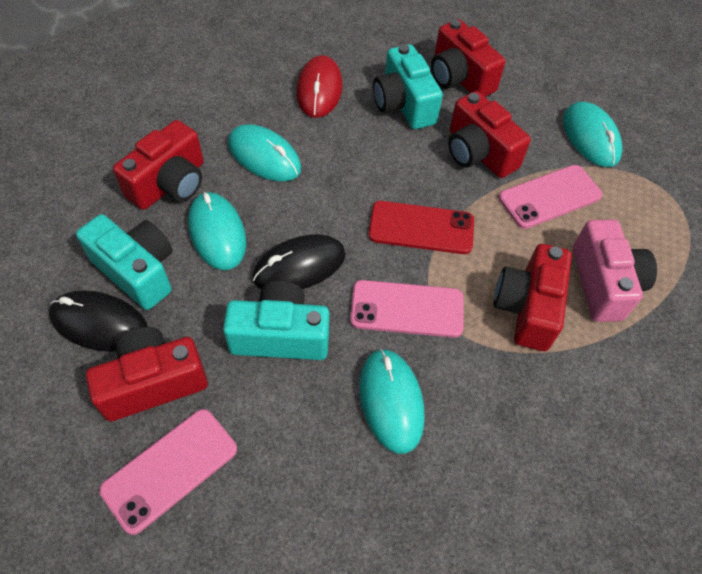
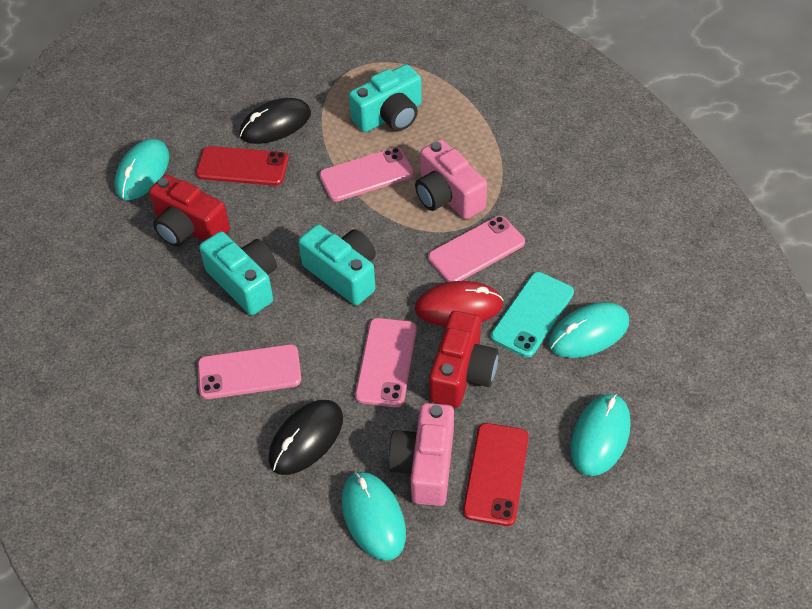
pink camera: [573,219,657,322] = 1 -> [388,403,454,506] [415,139,487,219] = 2
pink phone: [99,409,237,535] [350,280,464,338] [499,165,603,229] = 3 -> [198,344,301,399] [319,147,414,202] [355,318,417,407] [428,216,525,282] = 4
red camera: [86,327,208,421] [113,120,204,210] [431,19,505,97] [448,91,531,178] [494,244,572,351] = 5 -> [149,174,230,247] [429,311,499,407] = 2
red phone: [368,201,474,254] = 1 -> [196,146,289,186] [463,423,529,526] = 2
turquoise phone: none = 0 -> [491,272,574,358] = 1

